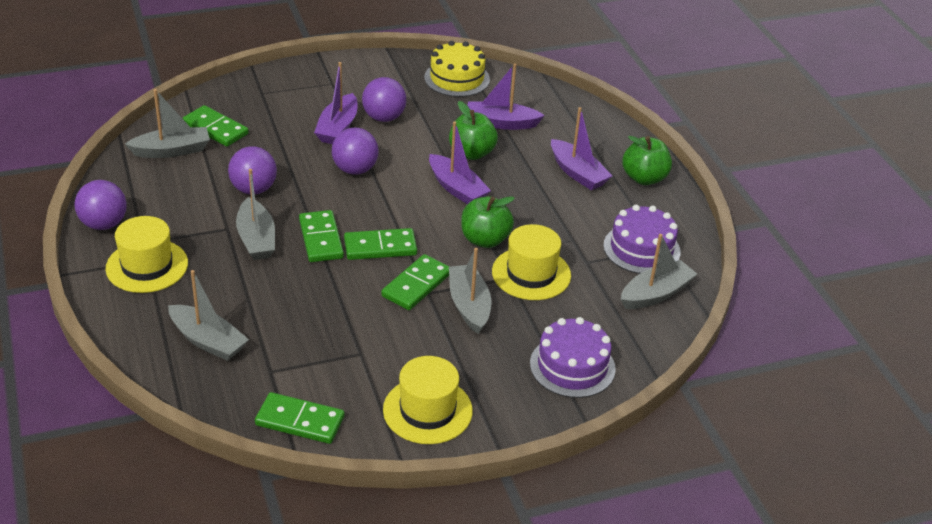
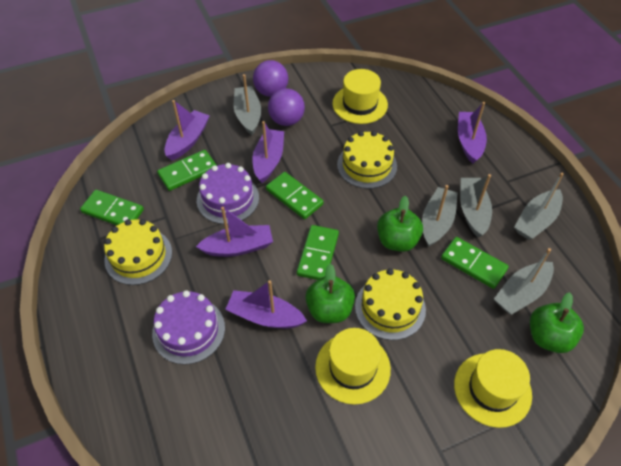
purple ball: [75,180,127,230] [228,146,277,195] [332,128,379,175] [362,77,406,122] = 4 -> [253,60,288,97] [268,88,305,126] = 2
purple boat: [314,62,357,144] [429,122,491,204] [467,64,545,130] [551,107,612,190] = 4 -> [165,100,210,160] [196,207,273,257] [225,280,307,328] [252,121,284,183] [458,102,487,164] = 5
yellow cake: [424,41,490,97] = 1 -> [104,219,172,285] [337,131,397,189] [355,268,426,340] = 3

